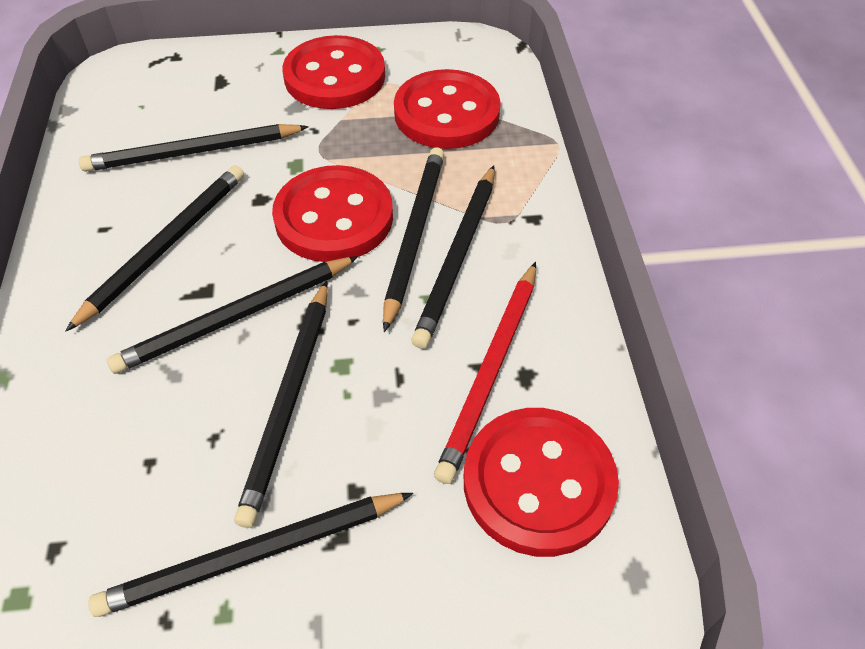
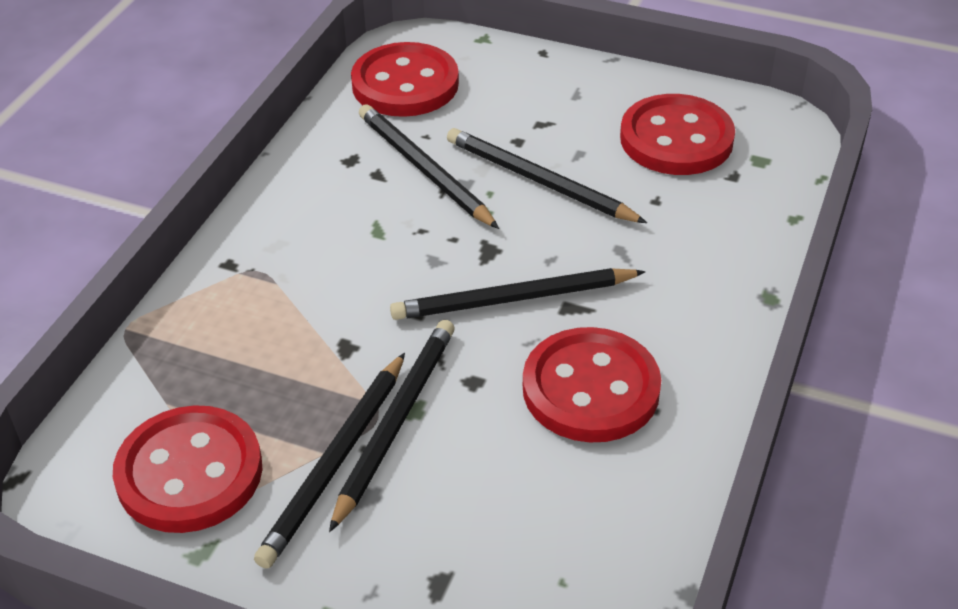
black pencil: [65,165,244,332] [79,124,309,172] [88,493,413,617] [107,256,358,374] [234,281,328,528] [383,147,444,332] [411,165,495,349] = 7 -> [254,353,405,569] [329,320,455,532] [359,104,499,229] [390,268,646,320] [447,128,647,223] = 5
red pencil: [434,262,536,484] = 1 -> none = 0

